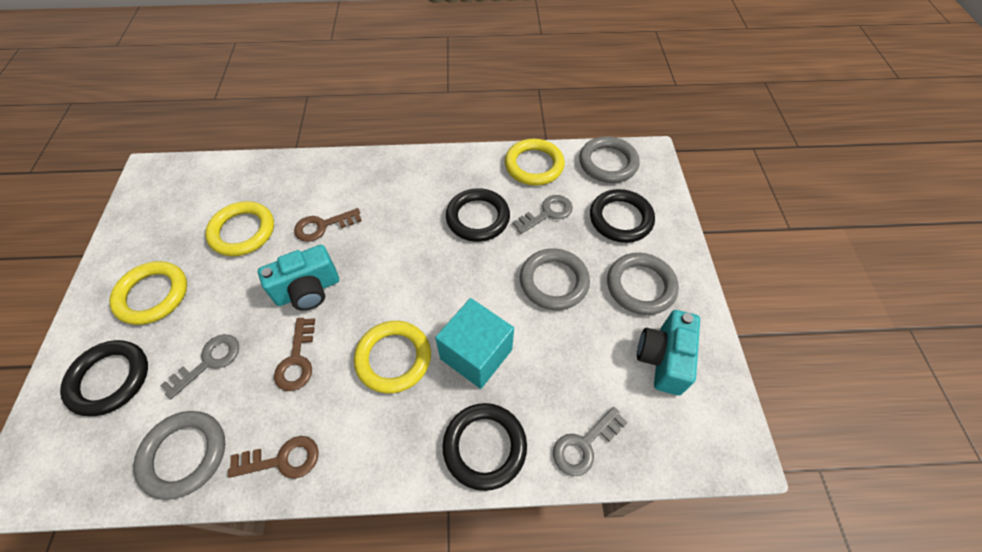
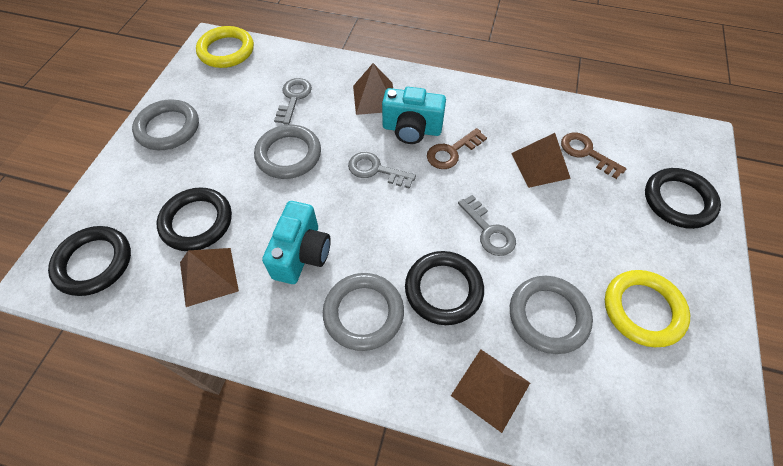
brown key: [228,436,319,479] [274,318,315,391] [294,208,362,242] = 3 -> [427,128,487,169] [561,133,626,179] = 2
brown pyramid: none = 0 -> [180,248,239,307] [353,63,393,115] [451,349,530,433] [511,133,571,188] = 4
turquoise cube: [435,298,514,389] = 1 -> none = 0
yellow ring: [109,261,187,325] [205,201,274,256] [354,321,431,394] [505,139,565,186] = 4 -> [196,26,254,68] [605,270,690,347] = 2

